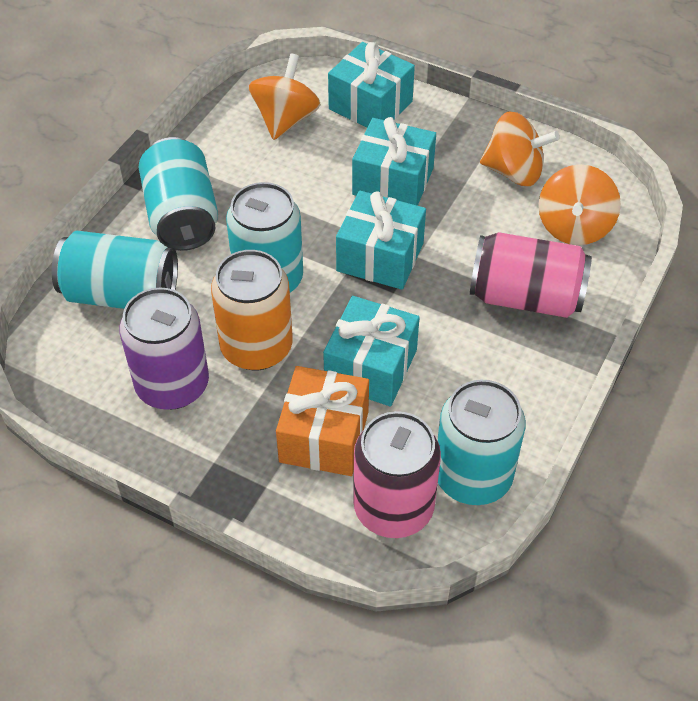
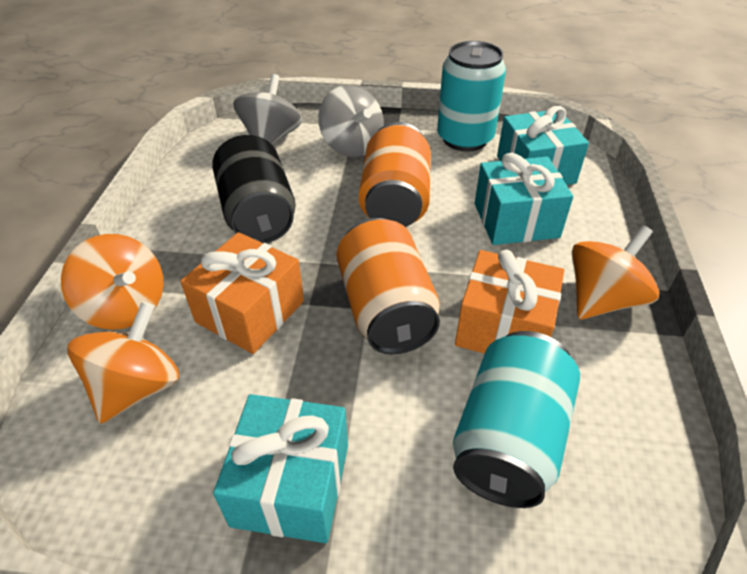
black can: none = 0 -> [212,135,296,243] = 1
grey spinning top: none = 0 -> [233,74,302,145] [318,85,384,157] = 2
orange can: [211,250,293,371] = 1 -> [336,218,440,354] [359,122,431,227] = 2
orange gift: [276,366,369,476] = 1 -> [180,232,304,354] [455,250,564,354] = 2
pink can: [353,411,441,538] [470,232,592,318] = 2 -> none = 0
purple can: [119,288,209,410] = 1 -> none = 0
turquoise can: [52,230,178,309] [139,137,218,251] [226,182,303,293] [437,380,526,505] = 4 -> [437,41,506,151] [453,331,580,508] = 2
turquoise gift: [323,296,420,406] [328,42,415,128] [336,191,426,290] [352,117,436,206] = 4 -> [213,394,348,543] [474,153,573,245] [497,106,589,185] = 3

